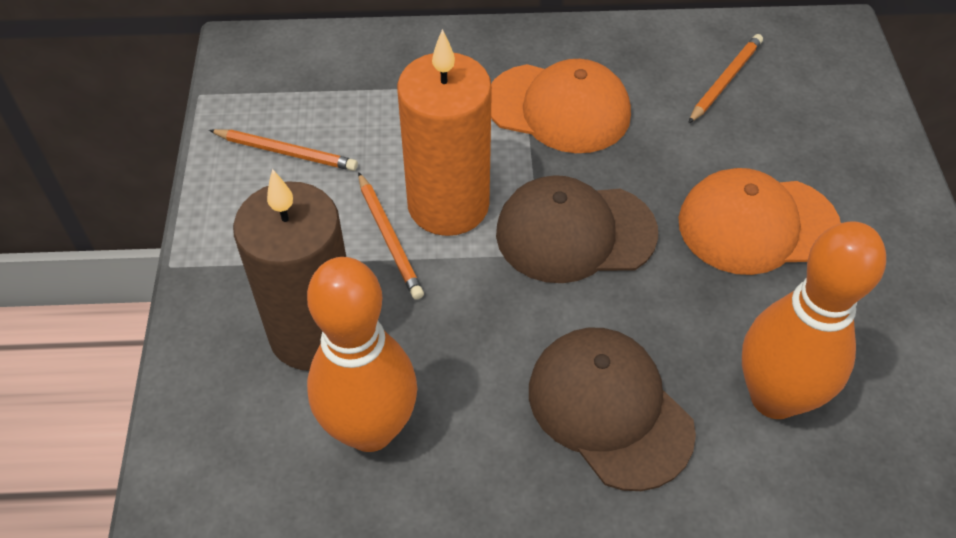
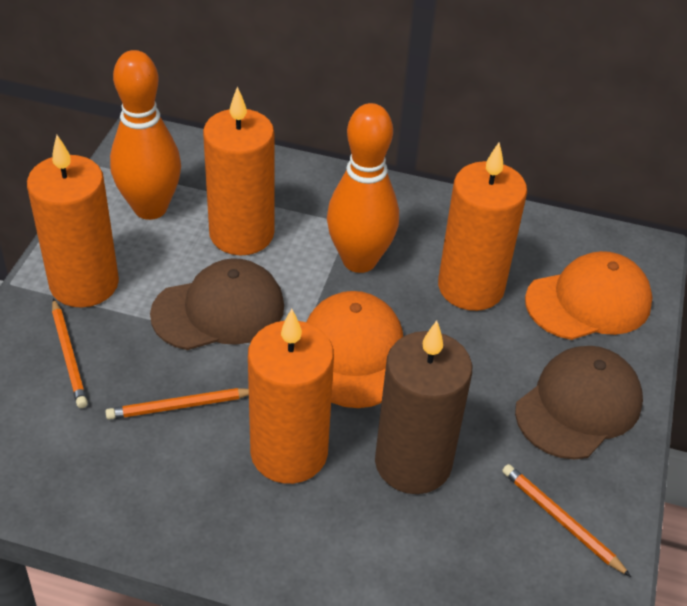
orange candle: [397,29,492,236] = 1 -> [27,135,119,308] [203,86,274,255] [248,309,334,484] [438,143,527,311] = 4

